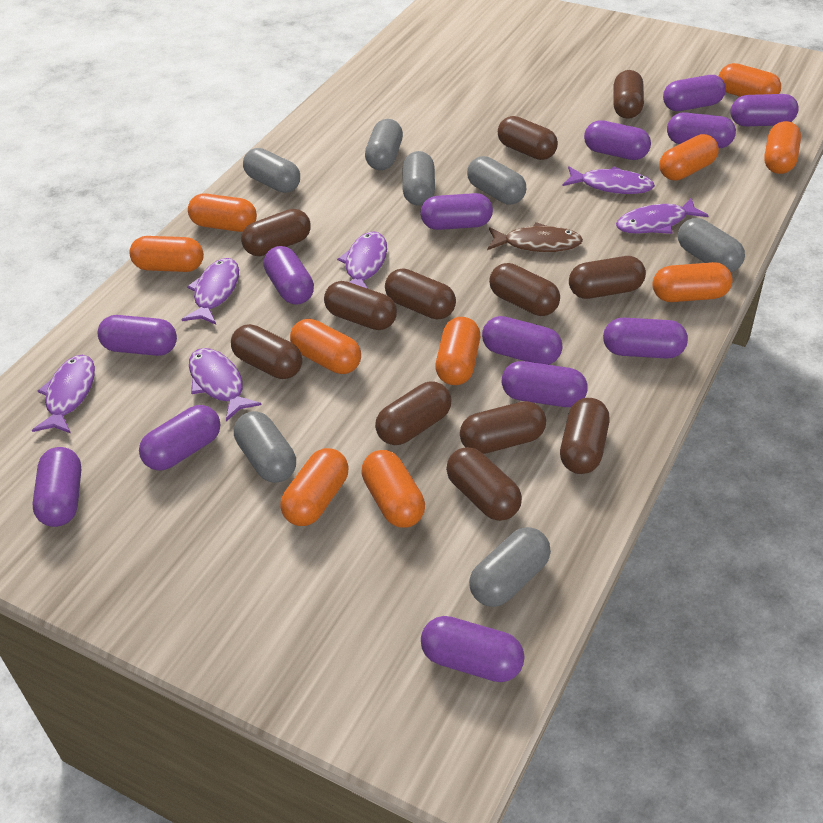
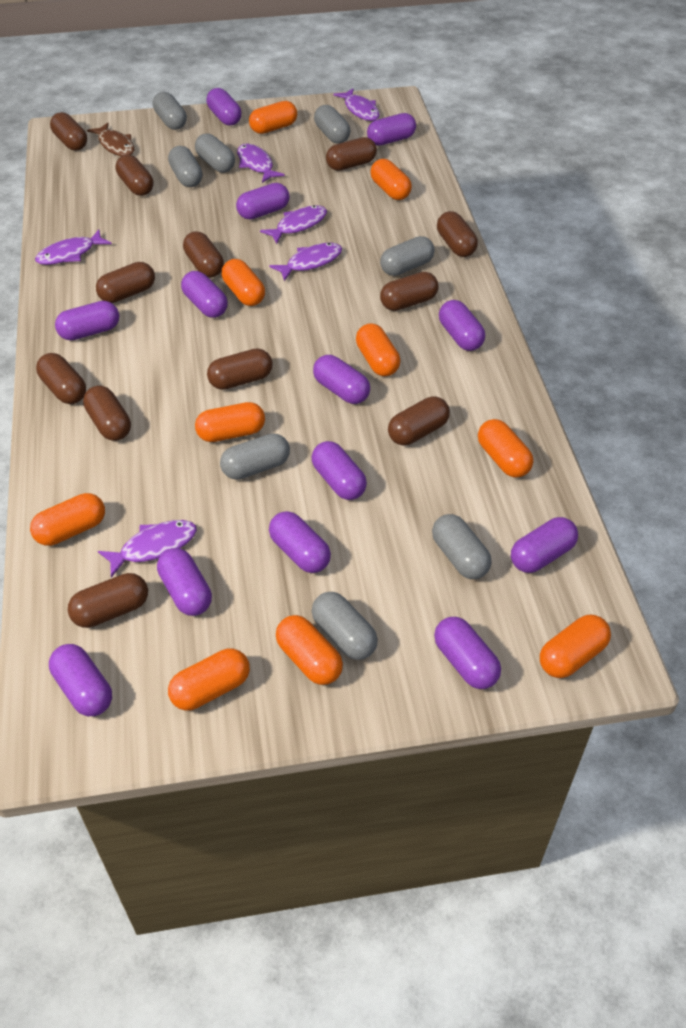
grey capsule: [234,411,296,483] [243,148,300,193] [365,119,403,170] [402,151,435,206] [467,156,526,204] [469,527,551,607] [678,218,745,272] = 7 -> [153,92,187,130] [168,146,203,187] [195,133,235,173] [220,433,290,480] [312,592,378,660] [314,105,350,144] [380,236,435,276] [432,514,492,579] = 8

